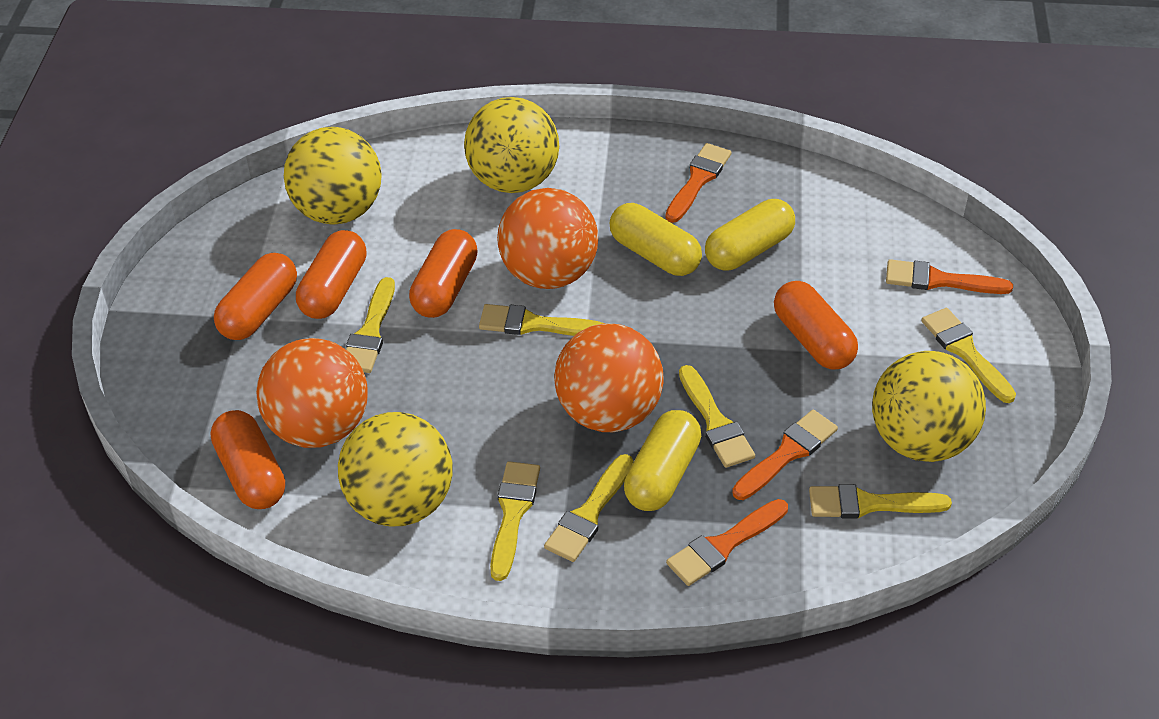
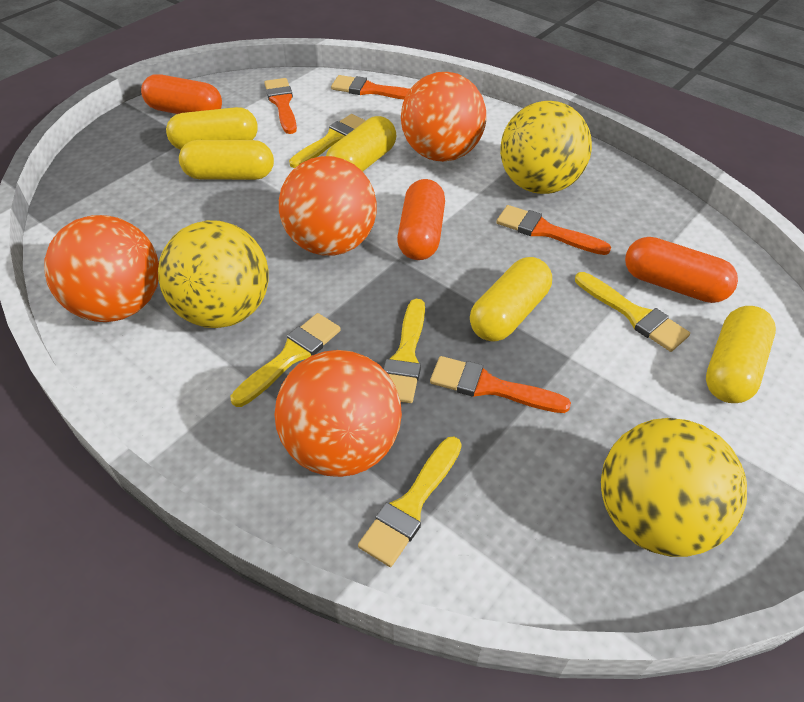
orange ball: [256,338,368,448] [497,188,598,289] [554,323,664,432] = 3 -> [44,215,159,322] [274,350,402,477] [279,156,377,256] [401,72,486,162] = 4
orange capsule: [211,410,285,509] [214,253,297,340] [296,230,367,319] [409,229,478,318] [774,281,858,370] = 5 -> [141,74,222,114] [397,179,445,260] [625,237,738,303] = 3
yellow ball: [284,127,382,225] [338,412,453,527] [464,97,559,193] [872,351,986,462] = 4 -> [158,220,269,328] [500,101,592,194] [601,418,747,557] = 3
yellow brush: [346,277,395,373] [479,304,603,336] [490,461,540,581] [544,454,633,562] [679,365,755,468] [809,484,952,518] [921,308,1016,403] = 7 -> [230,313,341,407] [289,114,366,168] [358,437,462,567] [384,299,425,403] [575,272,690,352] = 5
yellow capsule: [610,203,702,276] [624,410,701,511] [705,199,795,270] = 3 -> [166,107,258,150] [179,140,274,180] [326,116,397,171] [470,257,552,342] [706,306,776,403] = 5

